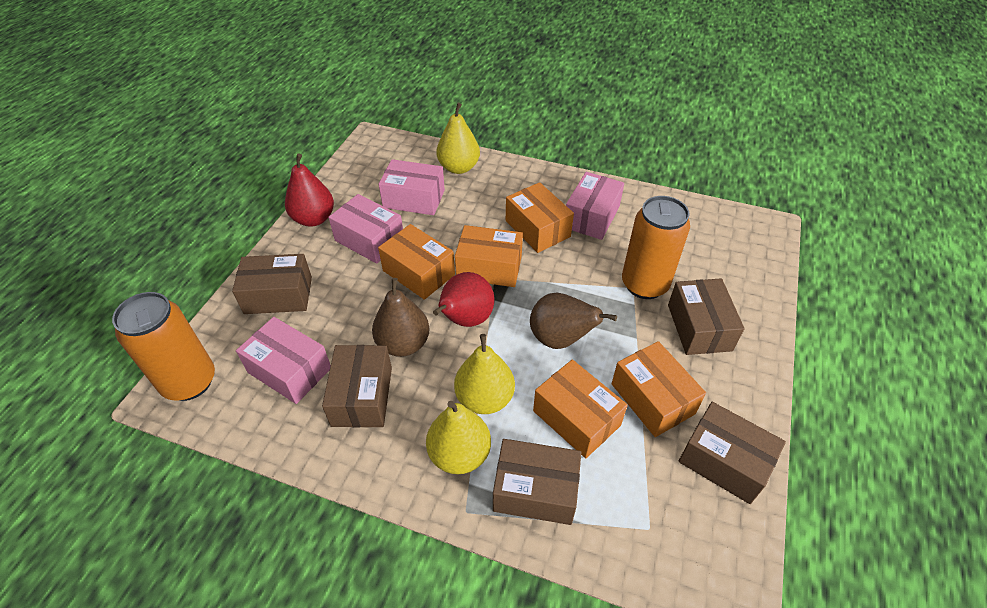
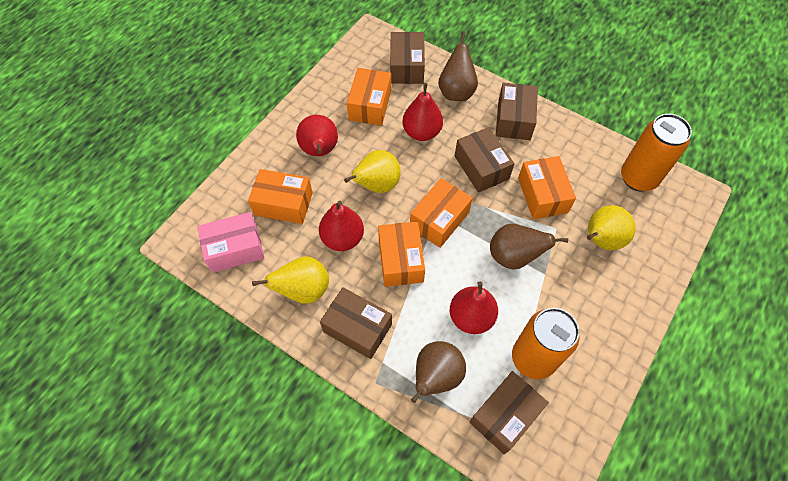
brown pear: [372,278,430,357] [530,293,617,349] = 2 -> [411,341,466,403] [438,32,478,101] [490,224,568,270] = 3
pink box: [236,317,331,404] [329,194,403,264] [379,159,445,215] [566,172,624,240] = 4 -> [197,212,264,273] = 1
red pear: [285,153,334,227] [433,272,494,327] = 2 -> [296,115,338,156] [319,201,364,251] [402,83,443,141] [450,282,498,334] = 4

